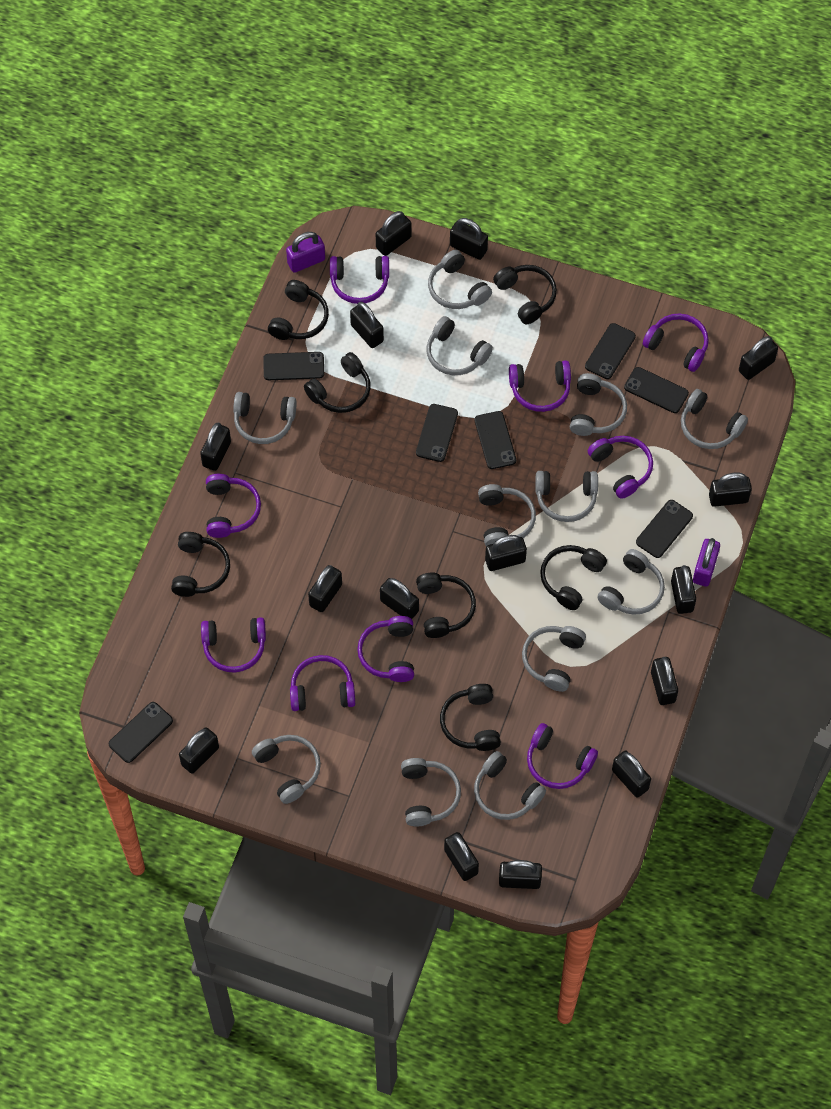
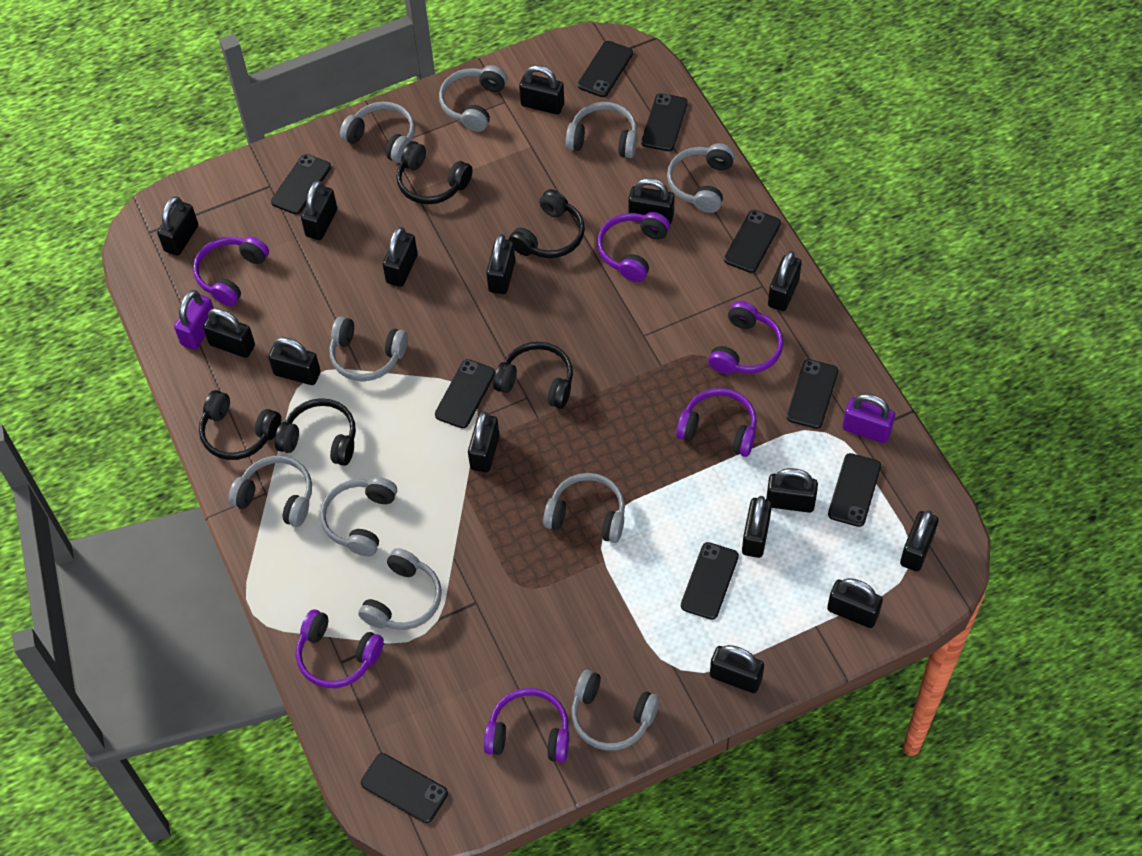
black headphones: [171,532,230,597] [268,280,329,340] [304,352,371,413] [416,572,476,638] [440,684,501,751] [493,265,557,324] [540,545,607,610] = 7 -> [199,390,281,460] [275,398,356,466] [396,141,473,204] [493,342,573,409] [509,189,585,258] = 5
black phone: [109,702,173,763] [263,352,324,380] [416,404,458,462] [475,411,516,469] [585,323,636,379] [624,367,689,413] [636,500,693,558] = 7 -> [271,154,331,214] [361,753,448,823] [435,359,495,428] [578,41,633,97] [641,93,688,151] [681,542,739,620] [724,210,781,273] [786,359,838,429] [828,453,881,527] = 9
grey headphones: [233,392,297,444] [252,735,321,804] [401,758,461,826] [426,316,493,375] [428,250,492,309] [474,751,546,820] [478,484,536,546] [522,626,586,692] [535,471,598,522] [570,373,627,436] [597,549,665,615] [681,389,748,449] = 12 -> [228,456,312,527] [320,477,397,556] [329,316,408,381] [340,102,415,163] [358,548,442,630] [439,65,507,132] [543,473,625,543] [566,102,637,158] [572,670,660,751] [667,143,735,213] = 10
purple headphones: [201,617,266,672] [206,474,261,538] [290,655,355,711] [330,256,389,304] [357,616,414,682] [509,360,571,412] [527,723,598,789] [588,436,653,499] [643,313,709,372] = 9 -> [193,236,269,306] [296,609,384,688] [484,688,569,762] [597,212,670,282] [676,388,757,457] [708,301,783,374] = 6

